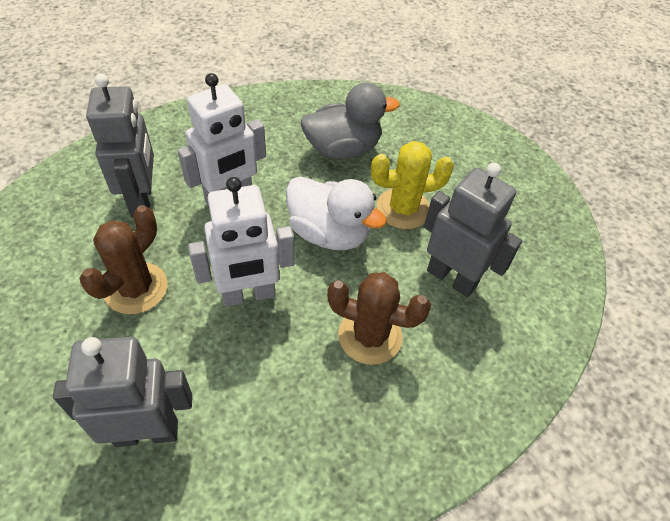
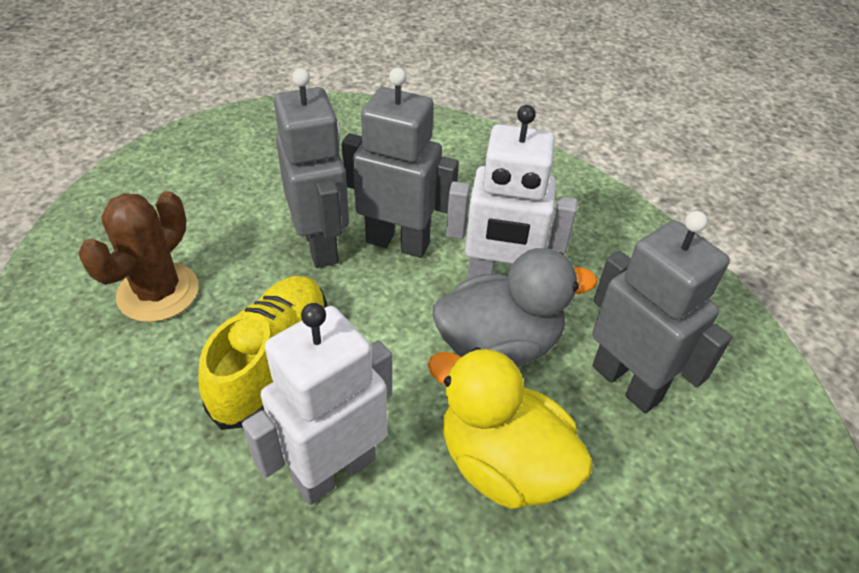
brown cactus: [79,205,168,314] [327,272,431,365] = 2 -> [78,191,199,322] = 1
white duck: [286,176,387,250] = 1 -> none = 0
yellow cactus: [371,141,454,229] = 1 -> none = 0
yellow duck: none = 0 -> [428,347,593,509] = 1
yellow shoe: none = 0 -> [198,276,327,430] = 1

